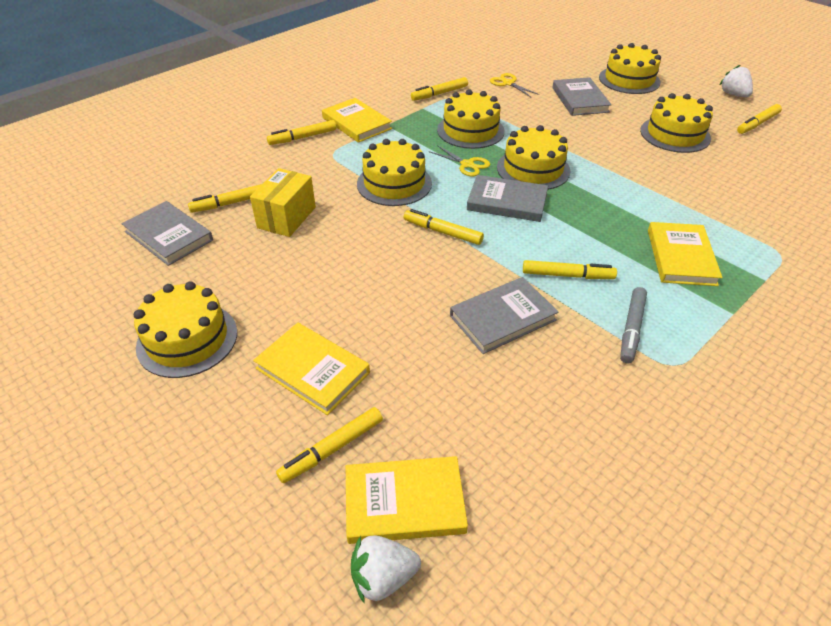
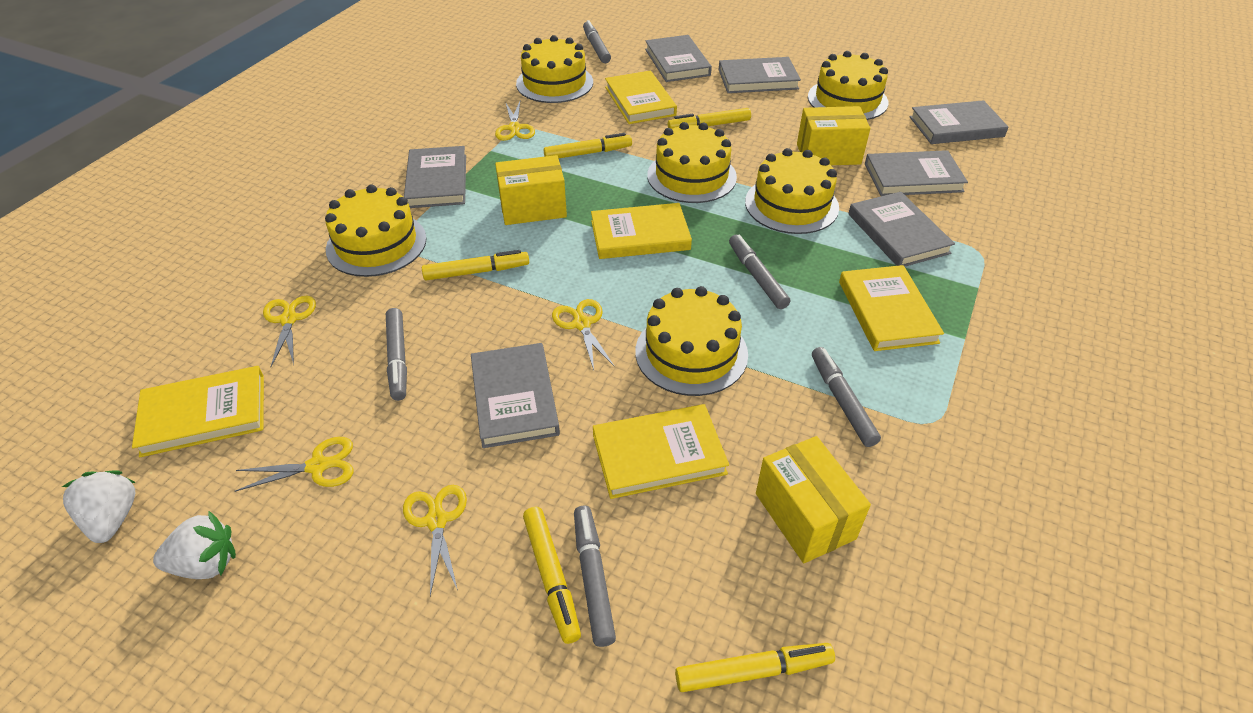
grey book: [122,201,213,266] [450,277,558,354] [467,175,548,222] [552,77,612,116] = 4 -> [404,146,466,208] [471,343,560,448] [645,35,712,82] [718,57,801,93] [848,192,955,267] [865,150,968,196] [910,100,1009,144] = 7
grey marker: [620,287,647,363] = 1 -> [386,308,407,401] [574,506,616,647] [583,20,611,63] [729,235,790,309] [812,347,881,447] = 5
yellow book: [253,323,370,415] [322,98,392,143] [346,456,468,544] [648,222,722,286] = 4 -> [132,366,264,457] [591,203,692,259] [593,404,729,499] [605,70,677,124] [839,265,944,351] = 5
yellow box: [250,168,316,237] = 1 -> [495,155,567,225] [756,436,871,563] [797,106,870,165] = 3
yellow marker: [188,184,262,213] [267,120,336,145] [276,407,383,483] [404,209,484,245] [411,77,468,101] [523,260,617,279] [737,104,782,134] = 7 -> [422,250,529,280] [523,507,581,644] [544,133,632,159] [668,108,751,129] [675,643,835,692] = 5
yellow scissors: [429,145,490,176] [490,73,539,97] = 2 -> [235,437,353,492] [263,296,316,367] [403,485,467,596] [495,102,535,141] [552,299,614,370] = 5

